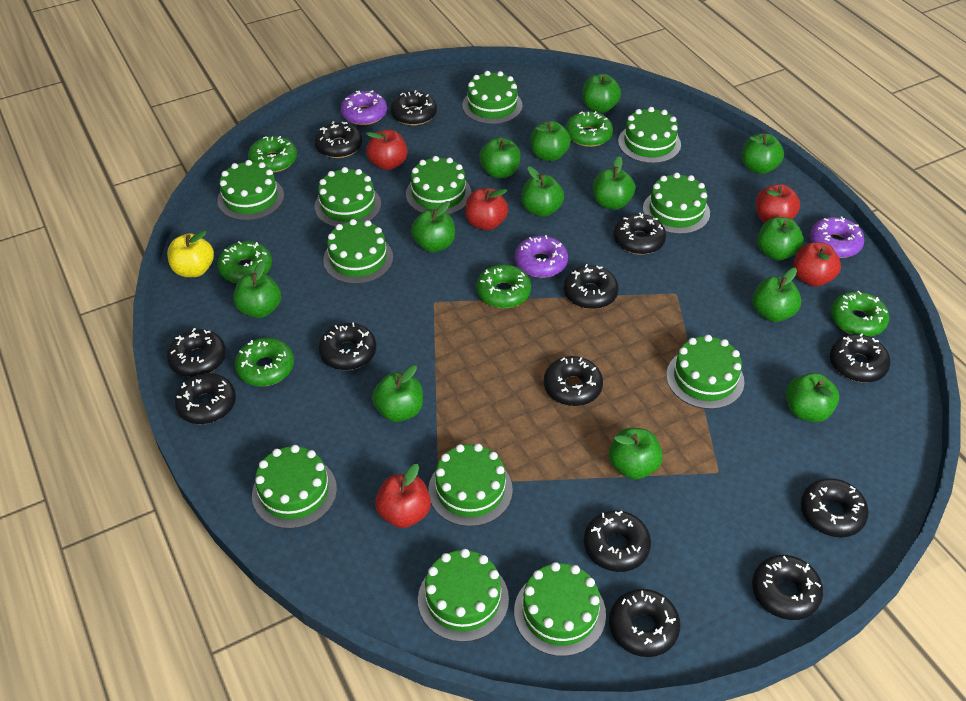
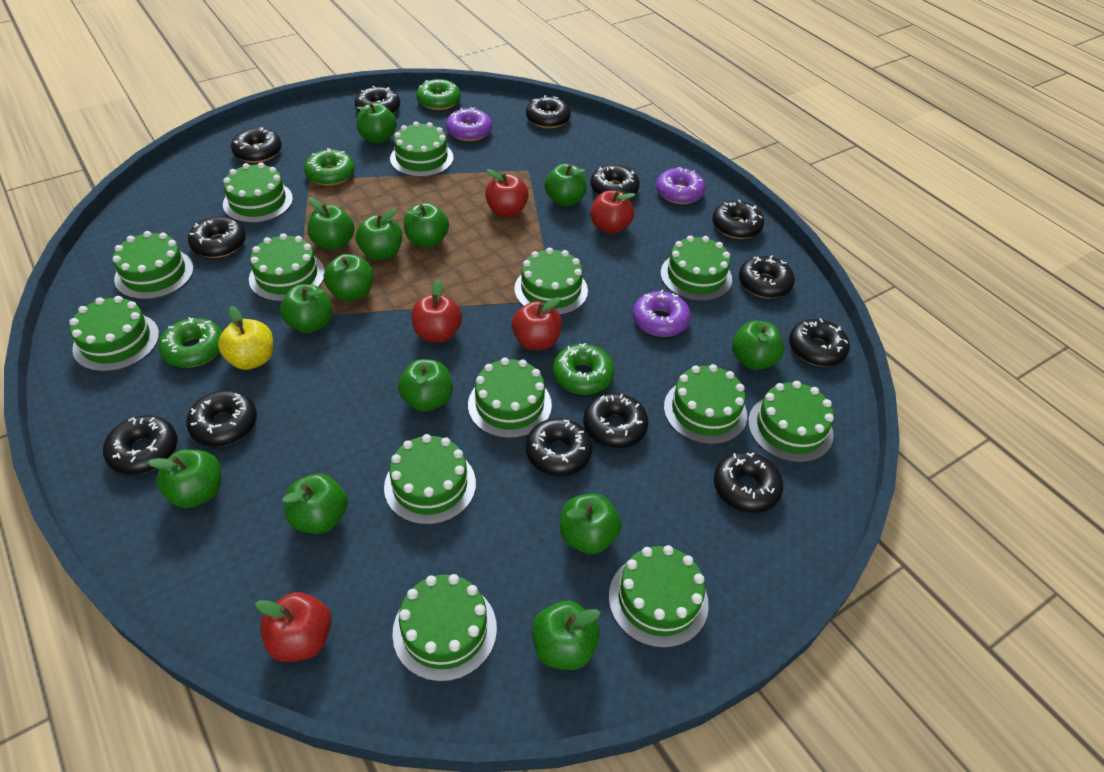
green cake: [217,160,284,220] [252,445,337,529] [314,167,381,227] [323,219,393,284] [406,156,472,215] [418,549,509,642] [428,444,513,527] [462,71,522,124] [514,562,606,656] [618,107,681,163] [643,173,710,234] [666,335,744,409] = 12 -> [69,296,159,372] [112,231,194,300] [223,162,293,223] [249,233,325,302] [384,434,476,525] [390,121,454,177] [392,574,497,682] [468,358,552,438] [514,247,588,315] [609,545,709,648] [661,235,732,301] [664,364,747,445] [748,381,834,463] = 13
green donut: [217,241,272,283] [235,338,294,386] [248,136,297,173] [476,264,531,308] [566,111,613,147] [831,291,889,337] = 6 -> [158,317,222,368] [304,148,355,186] [416,79,461,110] [553,343,615,395] = 4

